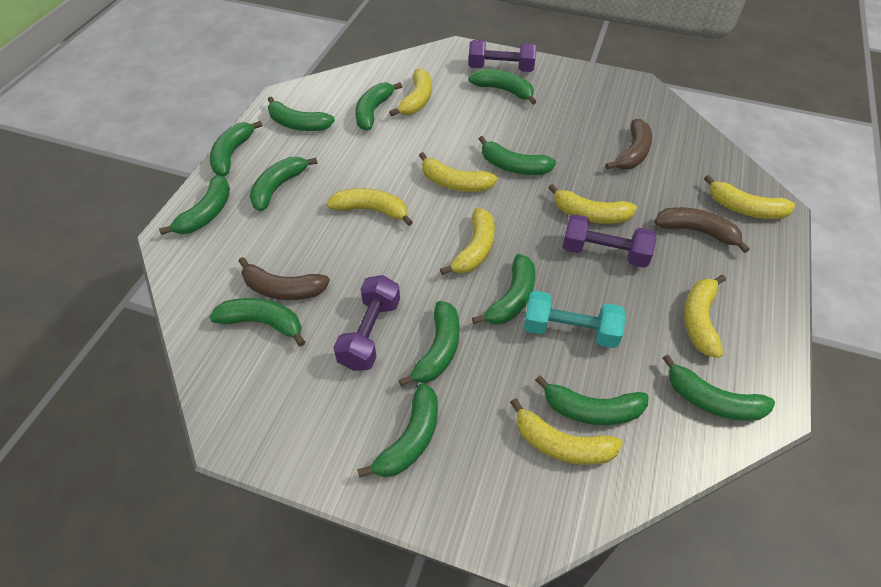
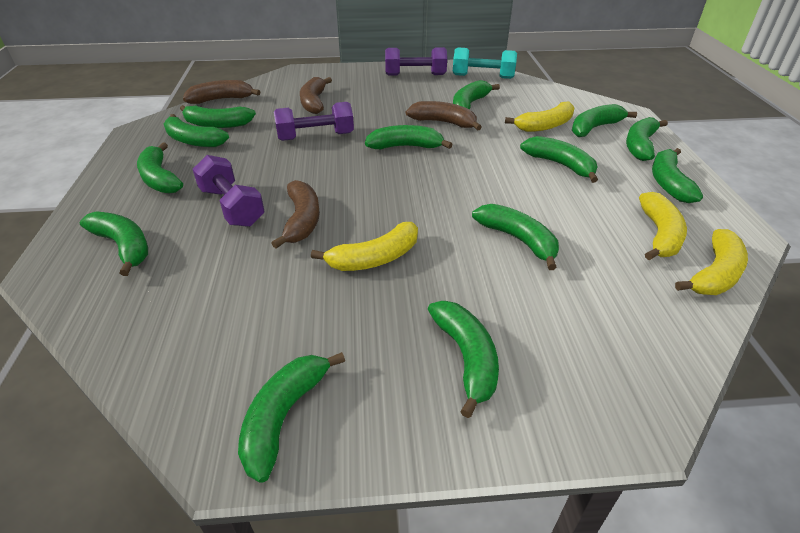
brown banana: [239,257,330,300] [605,119,652,169] [654,207,750,253] = 3 -> [183,80,260,104] [271,180,320,249] [300,77,332,114] [406,101,482,131] = 4
yellow banana: [327,188,413,226] [389,68,432,116] [419,152,498,192] [440,208,495,275] [510,398,623,465] [548,184,637,224] [684,275,726,358] [704,175,795,219] = 8 -> [311,222,418,271] [505,101,574,132] [639,192,687,260] [675,229,748,295] = 4

